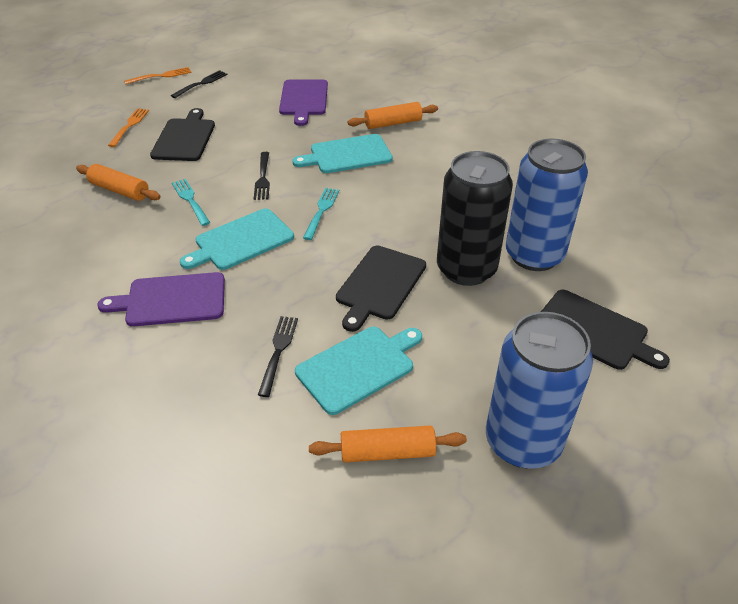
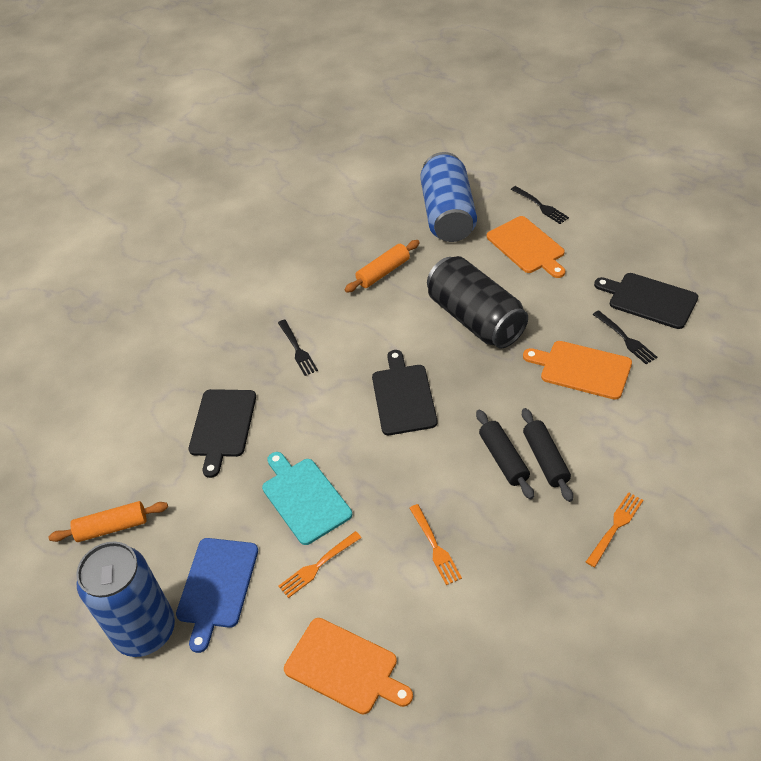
black rolling pin: none = 0 -> [476,410,534,499] [522,408,573,502] = 2
blue cutting board: none = 0 -> [176,538,258,653] = 1
orange cutting board: none = 0 -> [284,618,413,714] [487,216,565,278] [523,341,632,400] = 3
orange fork: [108,108,149,147] [124,67,191,84] = 2 -> [278,531,361,598] [409,504,462,585] [586,492,644,567] = 3
orange rolling pin: [76,164,161,201] [309,426,467,463] [348,102,438,129] = 3 -> [48,501,168,542] [345,240,420,293] = 2
purple cutting board: [97,272,225,327] [279,79,328,126] = 2 -> none = 0
turquoise cutting board: [180,209,294,270] [292,134,393,173] [295,327,422,415] = 3 -> [262,452,352,545] = 1
turquoise fork: [172,179,210,226] [303,188,339,240] = 2 -> none = 0

